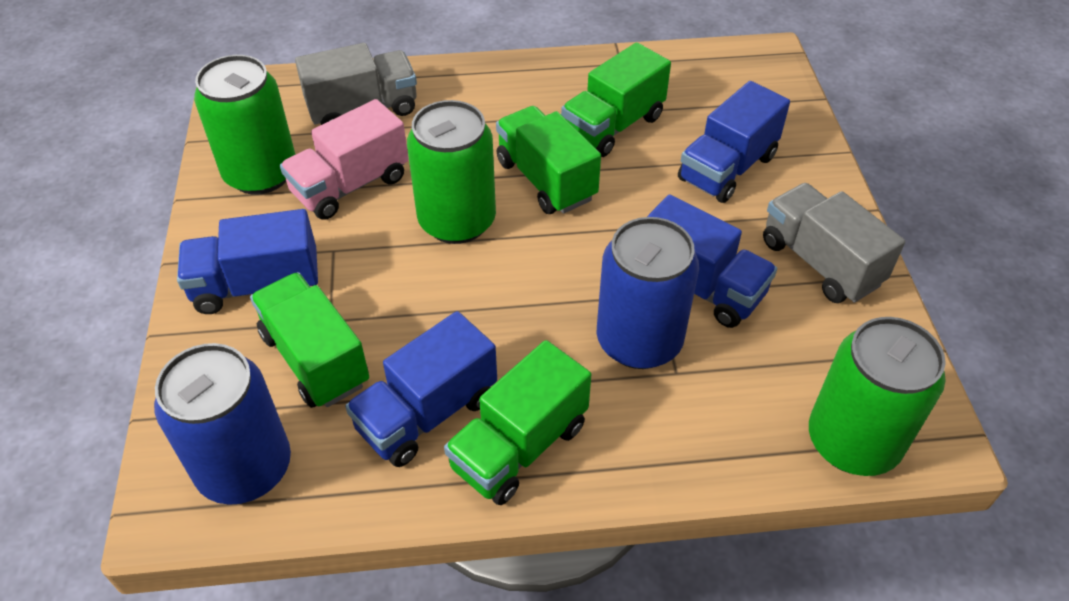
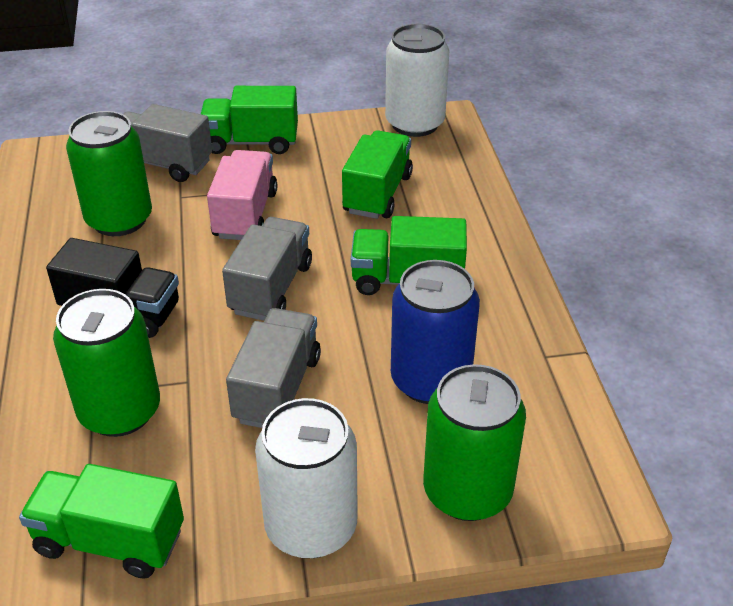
black truck: none = 0 -> [46,238,179,338] = 1
blue can: [154,343,291,505] [597,217,699,369] = 2 -> [391,260,480,404] = 1
blue truck: [177,209,318,314] [345,311,497,467] [647,195,777,328] [678,81,790,203] = 4 -> none = 0
grey truck: [295,43,417,125] [763,183,905,303] = 2 -> [123,104,212,182] [222,217,312,321] [226,308,321,428] = 3
white can: none = 0 -> [255,398,358,558] [385,24,450,137] = 2

